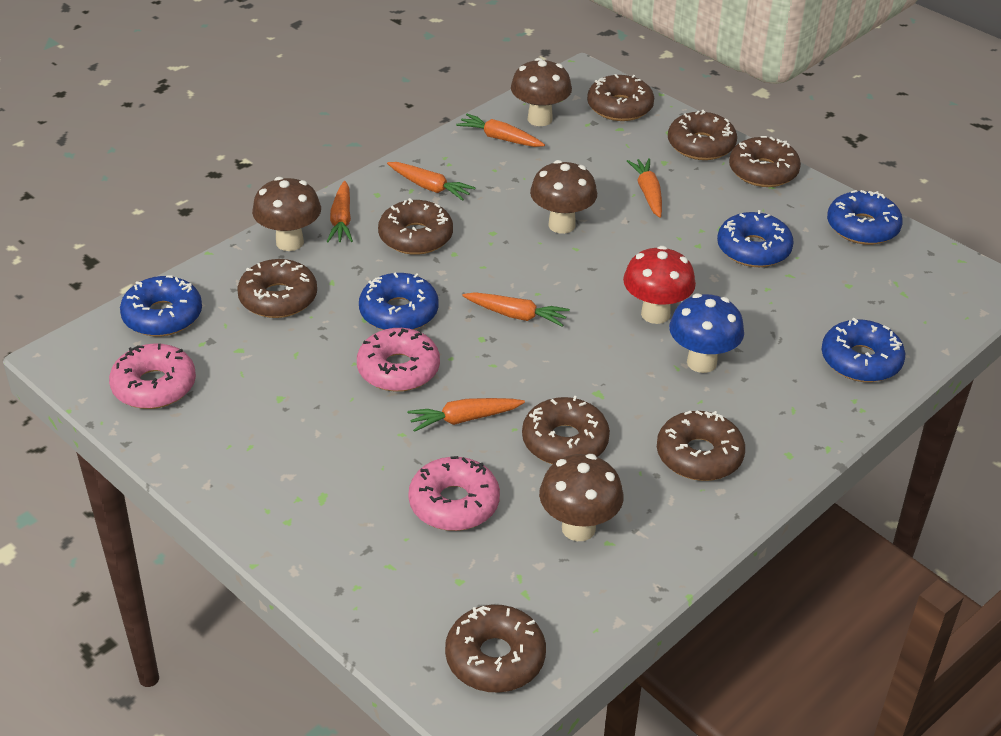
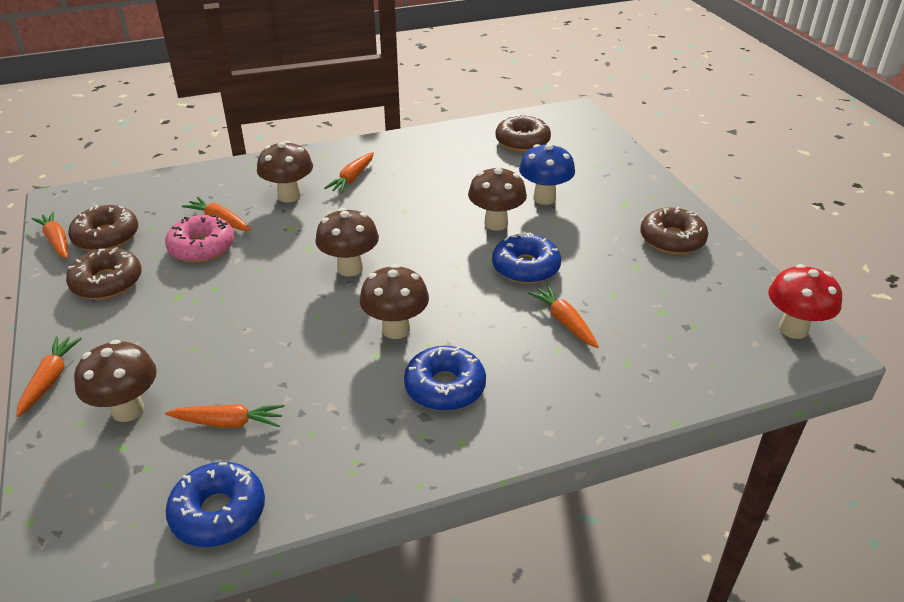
blue donut: [120,275,202,336] [359,272,438,330] [717,210,794,267] [822,318,905,382] [827,190,903,245] = 5 -> [165,462,265,547] [404,346,486,411] [492,232,561,284] = 3
brown donut: [237,259,317,318] [378,198,453,255] [445,605,546,692] [522,396,610,464] [587,74,654,121] [657,410,745,481] [668,110,737,160] [729,136,801,187] = 8 -> [66,247,142,300] [68,205,138,251] [496,114,551,152] [640,207,708,254] = 4
brown mushroom: [252,177,321,251] [511,58,572,126] [530,160,597,234] [539,454,623,541] = 4 -> [74,340,157,422] [257,141,313,202] [315,208,379,276] [360,264,429,339] [468,166,527,231] = 5
pink donut: [109,343,196,409] [357,328,440,392] [408,456,500,531] = 3 -> [165,215,235,263] = 1

